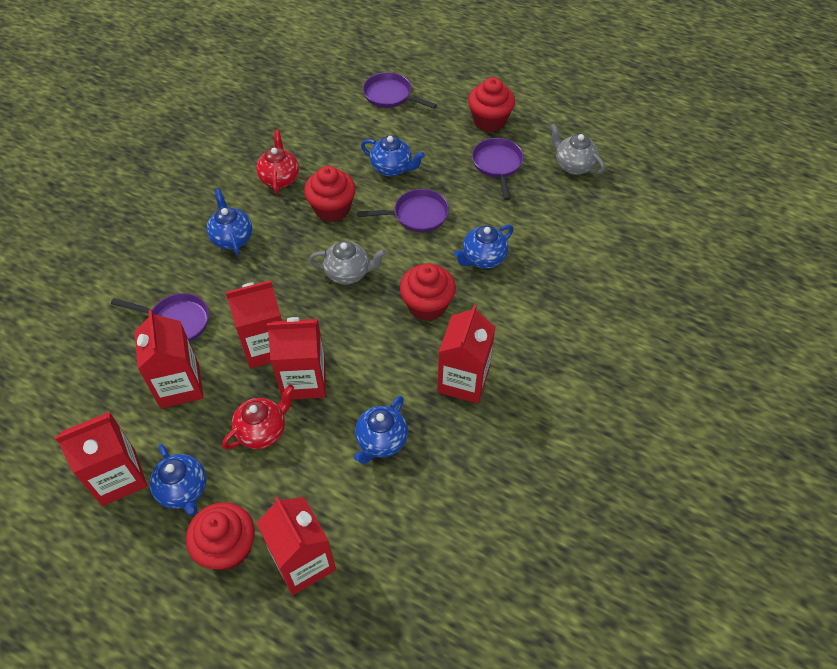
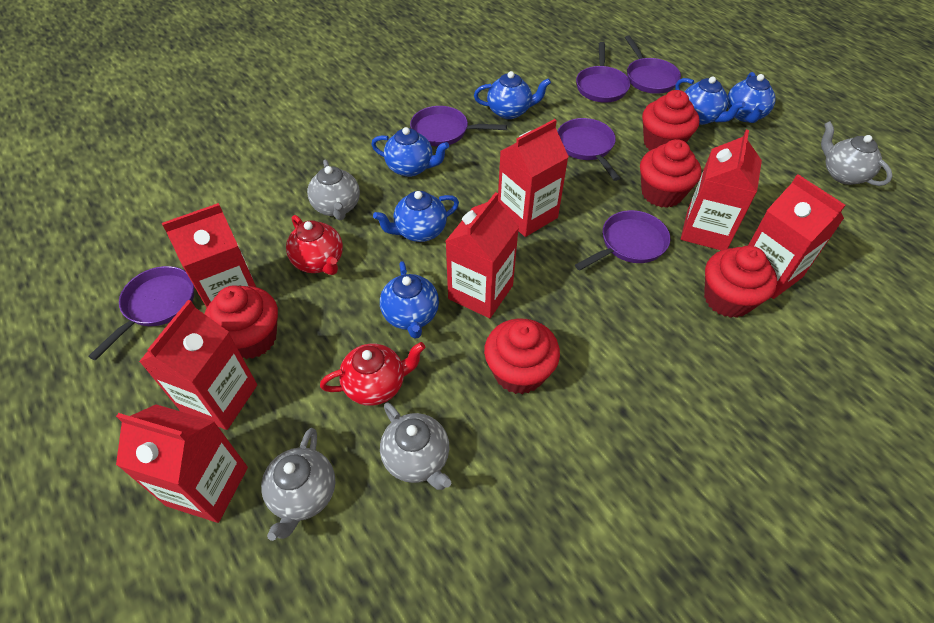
blue teapot: [149,444,206,516] [207,189,252,255] [354,396,408,464] [361,136,425,176] [454,225,513,269] = 5 -> [371,127,449,177] [373,191,459,242] [380,261,439,339] [474,71,551,119] [675,76,745,125] [728,72,776,123] = 6
grey teapot: [309,241,386,285] [550,123,605,175] = 2 -> [261,428,336,541] [307,160,360,220] [380,403,451,490] [821,121,893,186] = 4
purple pan: [111,293,209,342] [357,189,449,232] [363,72,437,109] [472,138,524,200] = 4 -> [88,266,194,360] [410,106,507,146] [557,118,620,181] [575,210,670,270] [576,42,630,102] [625,35,681,94] = 6
red carton: [55,412,147,506] [134,310,204,408] [226,280,282,369] [256,497,336,595] [267,317,326,399] [437,304,495,404] = 6 -> [116,404,248,523] [139,300,257,430] [162,203,256,308] [446,192,519,318] [498,119,569,237] [681,129,762,250] [748,174,846,299] = 7
red cupcake: [186,502,255,570] [304,166,356,222] [399,263,456,321] [468,77,515,132] = 4 -> [204,285,278,359] [484,318,560,394] [640,139,701,208] [642,90,699,150] [704,246,777,318] = 5

